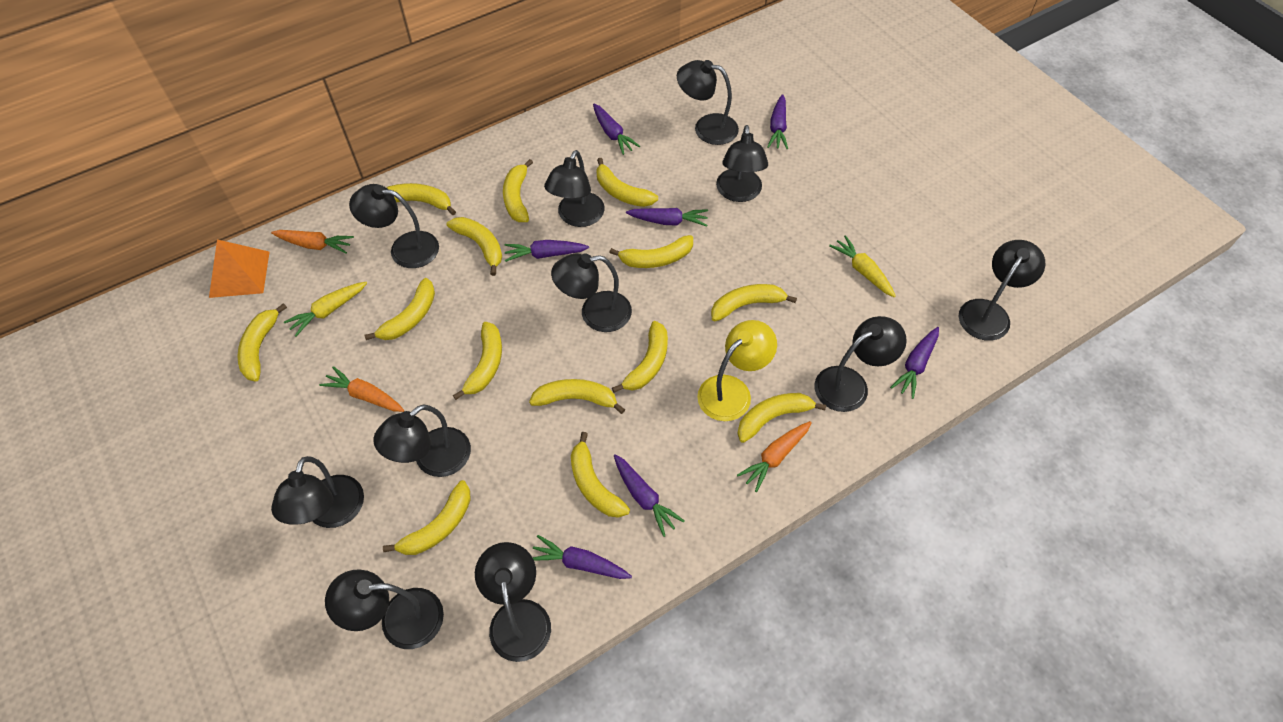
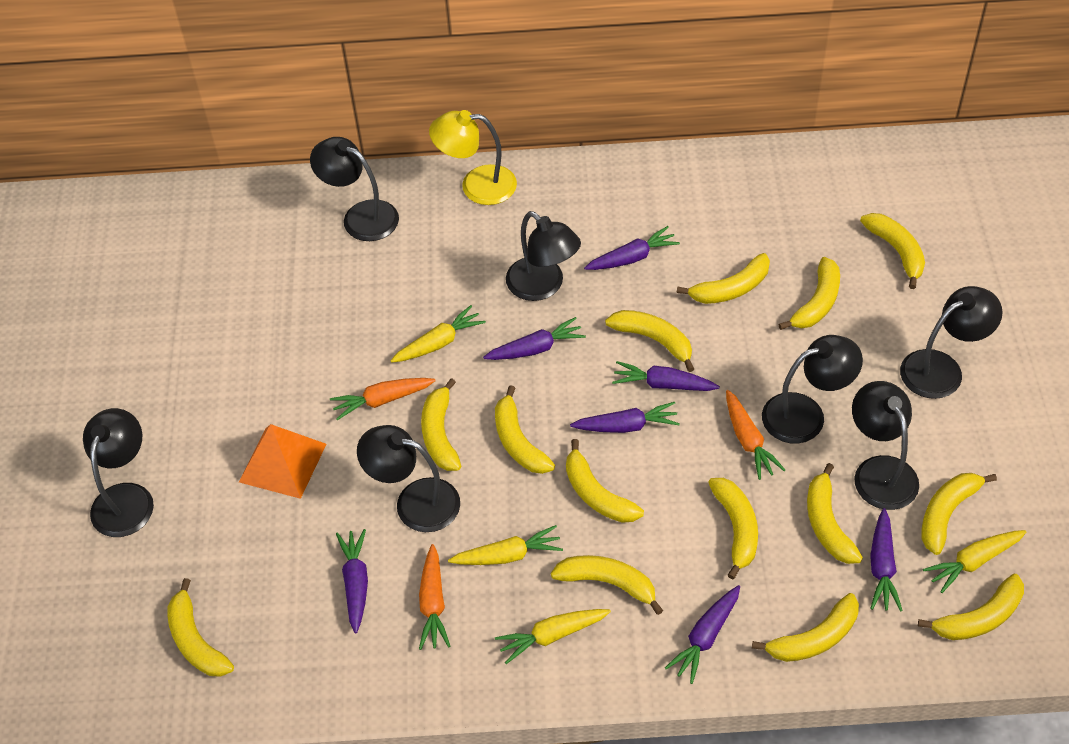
black lamp: [271,456,364,528] [325,569,444,649] [349,184,439,268] [373,405,471,477] [475,542,551,662] [544,150,605,227] [551,253,632,332] [677,60,739,145] [716,125,768,202] [814,316,907,412] [959,240,1045,341] = 11 -> [83,408,154,537] [310,137,399,241] [357,425,460,532] [506,211,581,301] [762,335,863,444] [852,381,919,510] [900,286,1003,399] = 7
yellow carrot: [284,282,367,337] [829,235,896,298] = 2 -> [390,305,486,363] [448,525,563,565] [495,609,611,664] [923,530,1027,593] = 4

